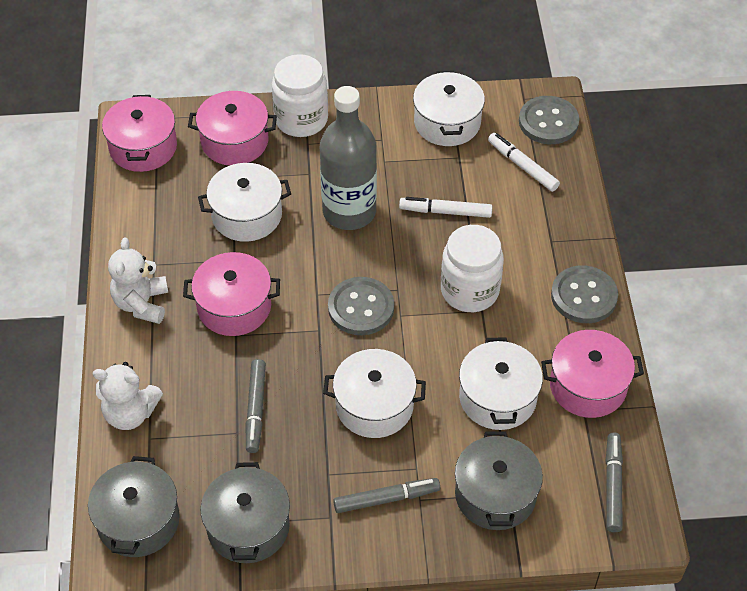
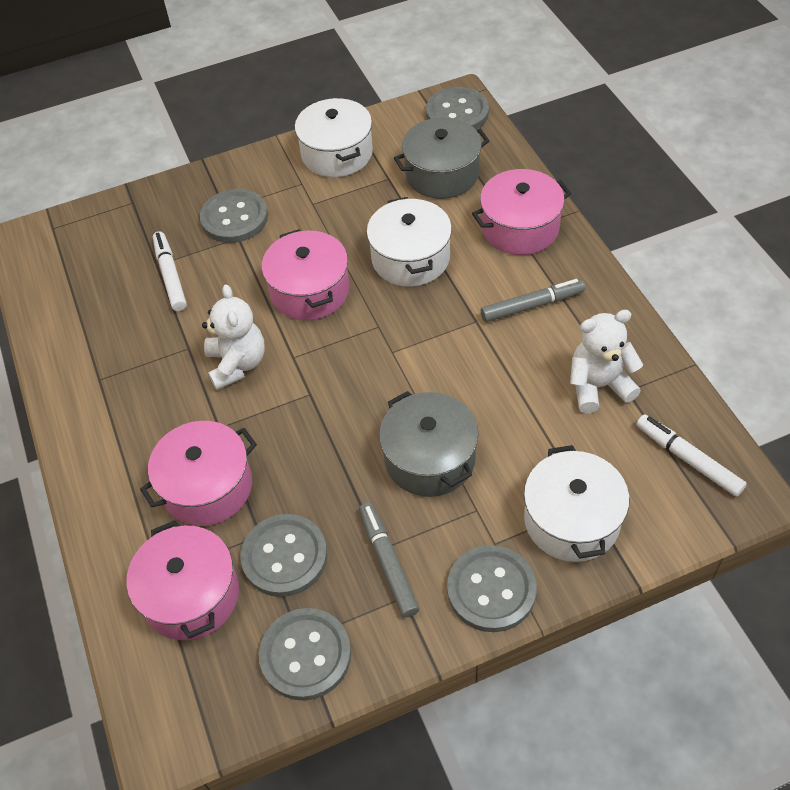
grey bottle: [320,86,377,230] = 1 -> none = 0
grey button: [328,277,394,335] [519,96,579,144] [551,265,618,323] = 3 -> [200,189,268,243] [241,514,328,597] [259,608,351,701] [426,87,489,130] [447,545,537,632] = 5
grey marker: [246,359,266,453] [333,478,440,513] [606,433,623,532] = 3 -> [359,502,419,618] [481,279,585,322] = 2
grey pot: [88,456,180,557] [200,462,290,563] [455,431,543,530] = 3 -> [379,391,479,497] [394,117,489,199] = 2
white jar: [272,54,328,137] [441,225,504,312] = 2 -> none = 0
white pot: [198,163,291,242] [323,349,426,438] [413,71,485,146] [459,337,543,430] = 4 -> [295,98,373,177] [367,197,452,287] [524,445,629,562] = 3

